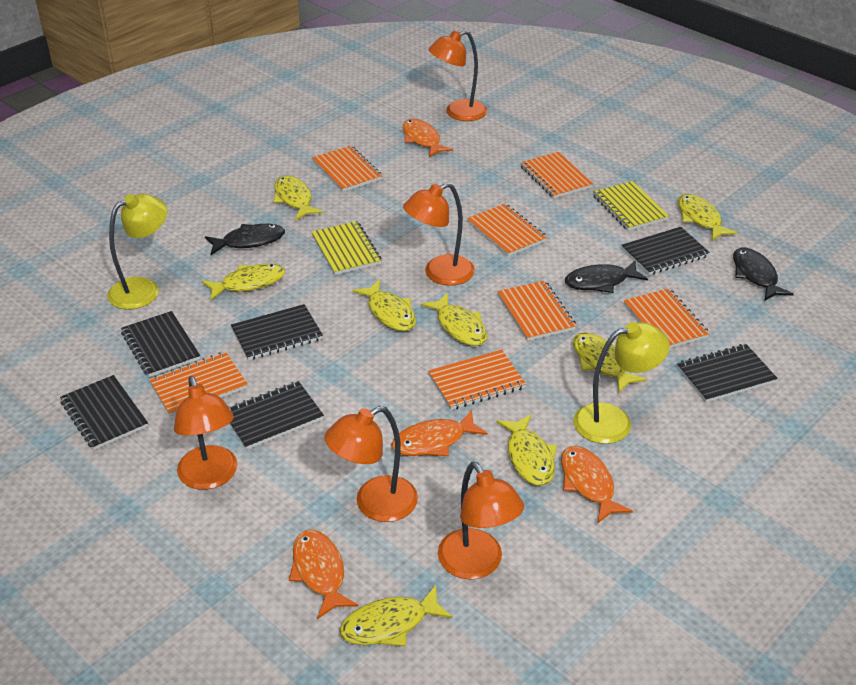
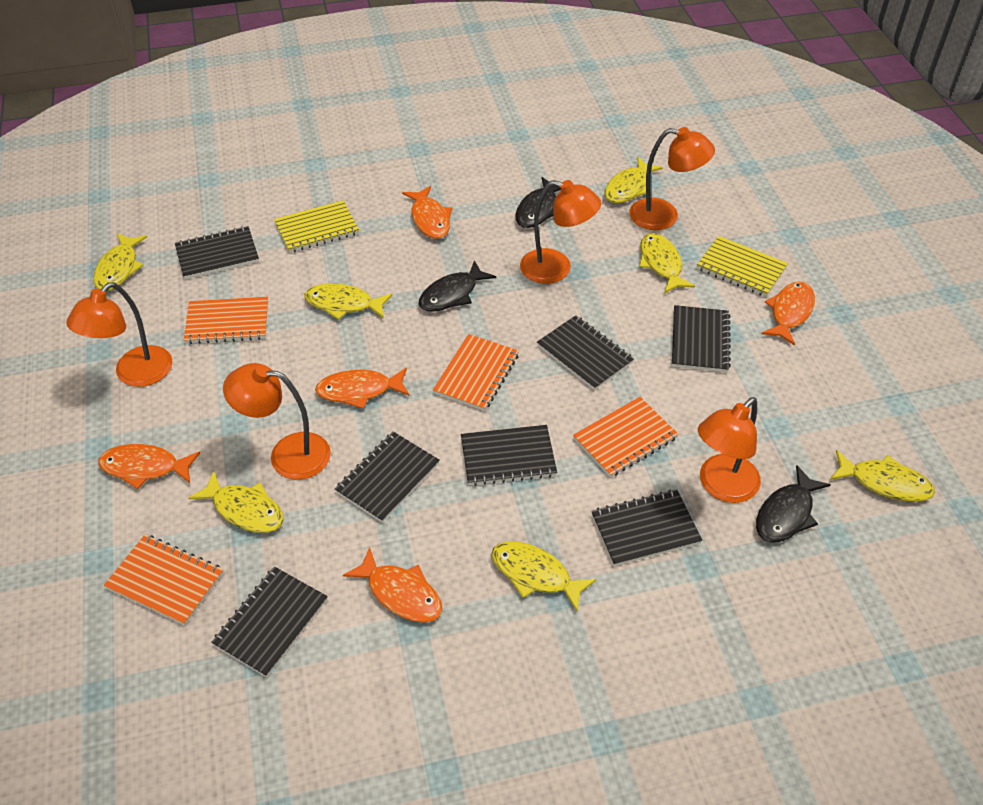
black notebook: [60,375,148,450] [121,311,200,377] [228,381,324,450] [231,304,323,360] [621,227,710,275] [677,344,778,402] = 6 -> [175,226,259,279] [211,567,328,677] [335,432,440,523] [461,425,557,486] [537,315,634,390] [591,489,702,566] [672,305,731,372] = 7
orange fish: [289,530,358,619] [391,410,487,456] [403,119,453,157] [561,446,633,524] = 4 -> [98,444,200,489] [315,368,410,409] [343,547,442,623] [402,186,452,239] [761,281,815,346] = 5
orange notebook: [149,352,248,417] [312,146,382,192] [428,350,526,410] [467,204,547,257] [497,280,576,341] [520,152,593,198] [624,288,710,348] = 7 -> [104,534,224,625] [184,297,268,344] [433,334,519,411] [573,397,678,477] = 4
yellow fish: [202,264,285,300] [273,175,323,220] [340,585,453,646] [353,280,416,331] [421,293,488,346] [497,414,557,486] [573,333,647,393] [678,194,738,241] = 8 -> [93,233,147,291] [188,471,284,533] [304,283,392,320] [491,541,596,612] [605,157,663,203] [639,233,695,294] [830,450,935,502] = 7
yellow lamp: [107,194,168,310] [574,322,670,444] = 2 -> none = 0

